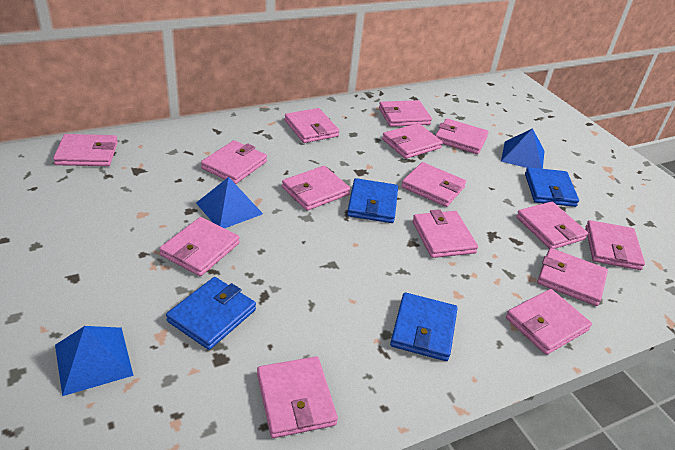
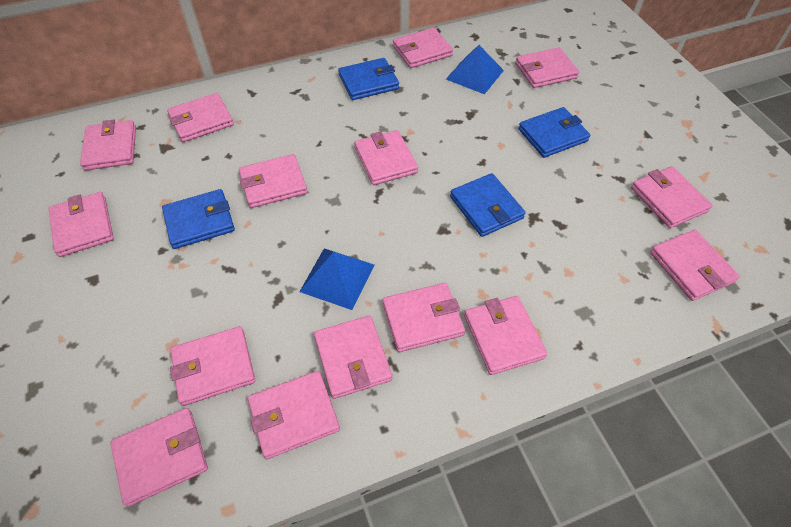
blue pyramid: [55,326,134,396] [196,177,263,228] [501,128,544,169] = 3 -> [300,248,374,310] [446,45,504,94] = 2

